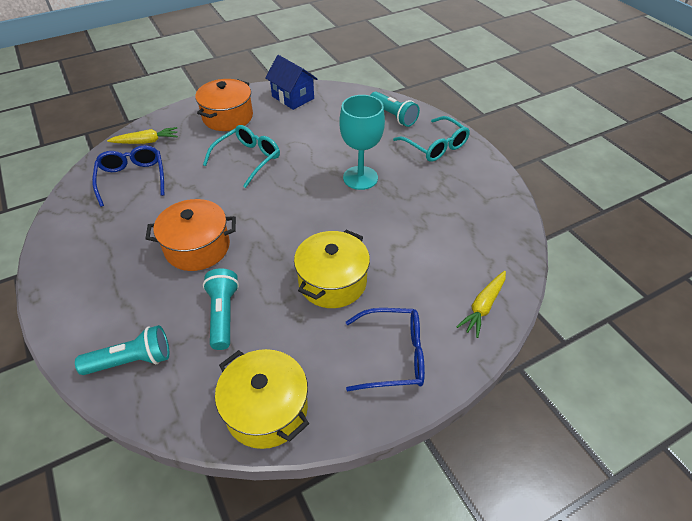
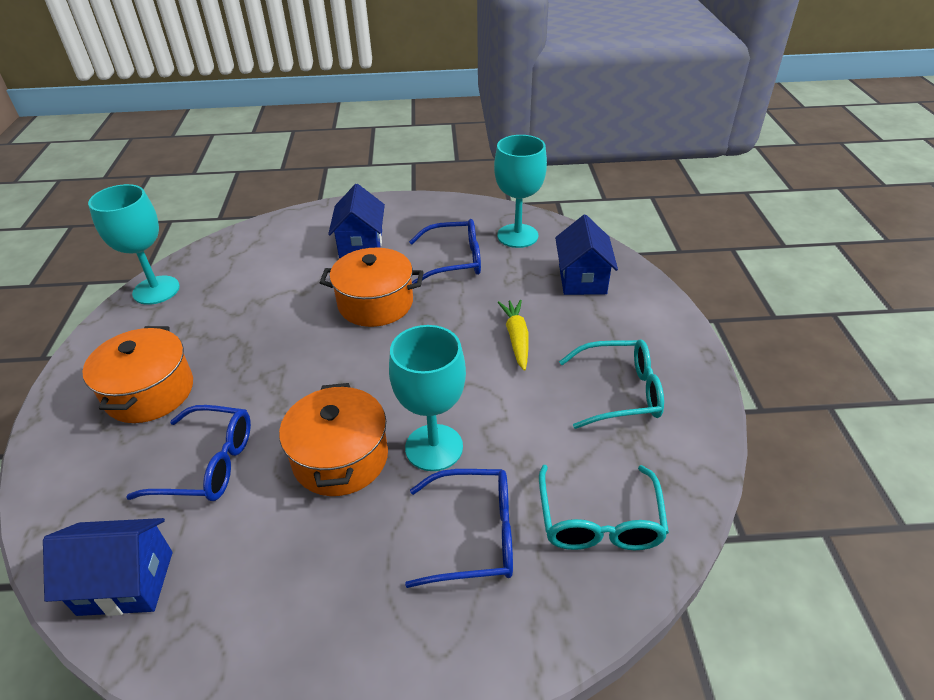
blue glasses: [92,145,164,207] [346,308,425,391] = 2 -> [126,405,251,501] [405,469,513,588] [409,219,481,284] = 3
blue house: [265,55,317,110] = 1 -> [43,518,173,616] [328,184,385,258] [555,215,618,295] = 3
orange pot: [145,199,236,271] [195,79,253,131] = 2 -> [82,326,193,423] [279,383,388,496] [320,248,424,327] = 3
turquoise flashlight: [75,325,169,375] [203,269,239,350] [370,91,420,127] = 3 -> none = 0
turquoise goblet: [339,95,385,190] = 1 -> [88,184,180,305] [389,325,466,471] [494,135,547,248] = 3
yellow carrot: [107,127,178,144] [456,271,506,338] = 2 -> [497,300,529,371] = 1
yellow pot: [215,349,309,449] [294,230,370,308] = 2 -> none = 0

